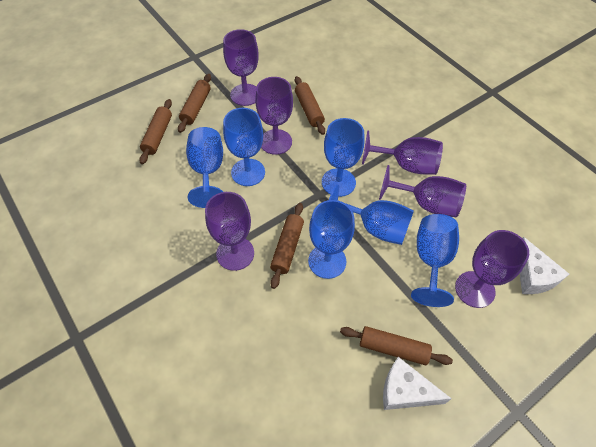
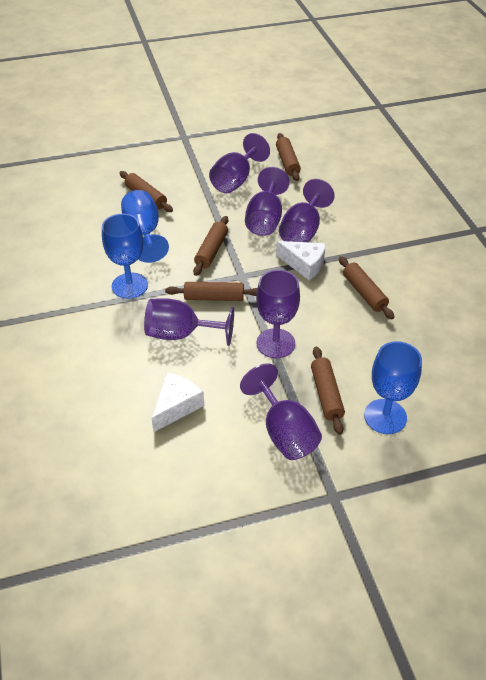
blue goblet: [186,127,223,208] [223,108,265,186] [308,200,355,279] [322,118,364,197] [329,184,414,245] [411,214,459,307] = 6 -> [102,214,148,299] [121,190,169,263] [364,341,422,434] = 3
brown rolling pin: [139,99,172,164] [178,74,211,133] [270,203,304,289] [295,76,325,135] [340,326,453,366] = 5 -> [120,171,173,212] [165,282,257,301] [193,216,228,276] [276,133,301,181] [311,347,345,435] [339,256,394,319] = 6

